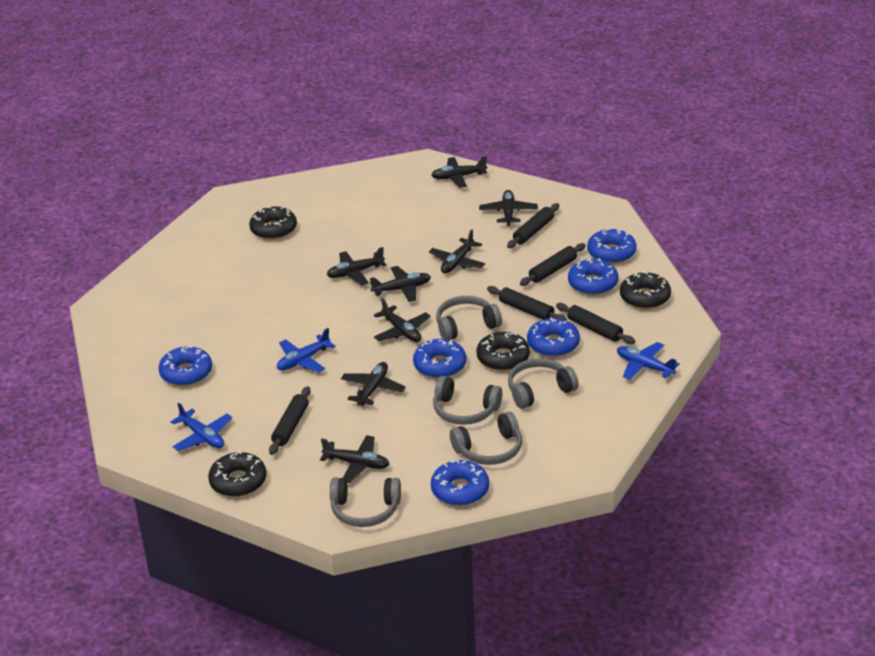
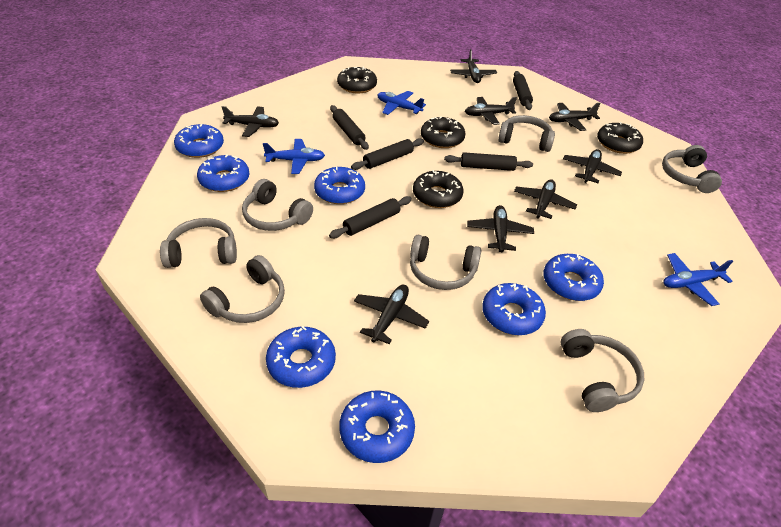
blue donut: [158,345,212,386] [413,339,466,378] [431,460,489,506] [527,317,580,357] [568,258,618,295] [587,228,637,264] = 6 -> [174,124,224,158] [197,154,249,192] [266,326,336,388] [314,167,365,204] [339,390,415,463] [482,283,546,335] [543,254,604,301] = 7
grey headphones: [330,478,401,527] [433,376,502,425] [436,296,502,340] [450,412,522,465] [508,358,579,409] = 5 -> [160,218,237,268] [200,255,285,323] [242,179,313,231] [410,235,481,290] [498,115,555,152] [561,329,644,412] [662,145,722,193] = 7

